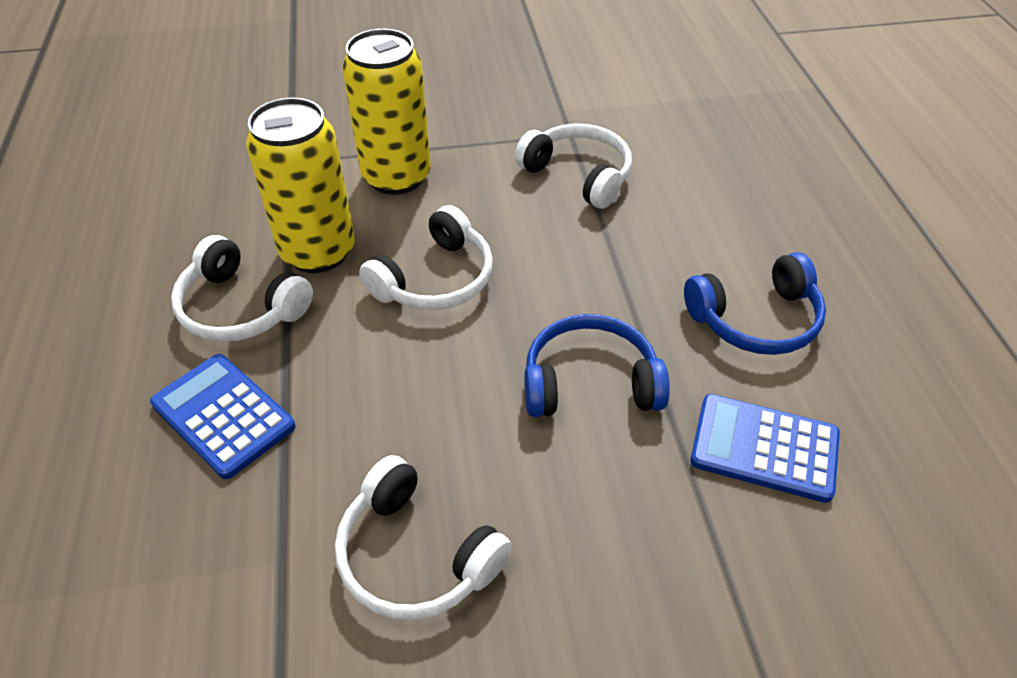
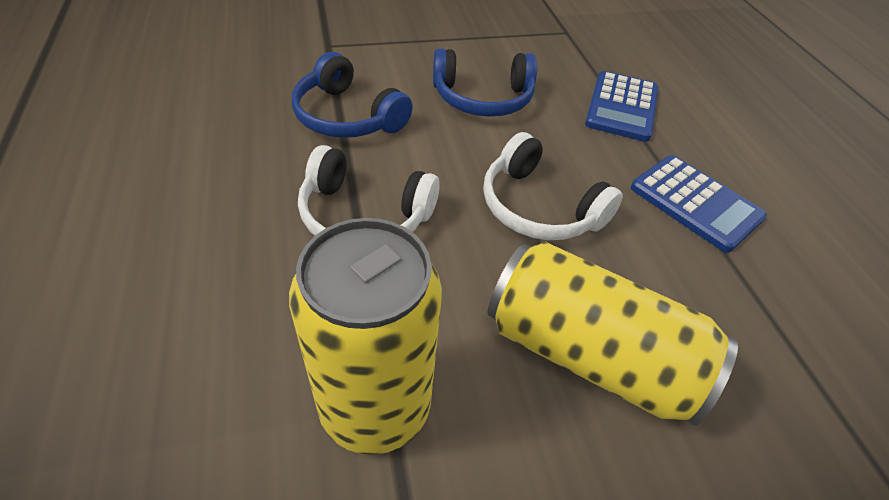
white headphones: [171,235,313,342] [335,455,512,620] [359,205,493,310] [515,124,632,209] = 4 -> [298,145,440,235] [483,132,623,240] = 2

